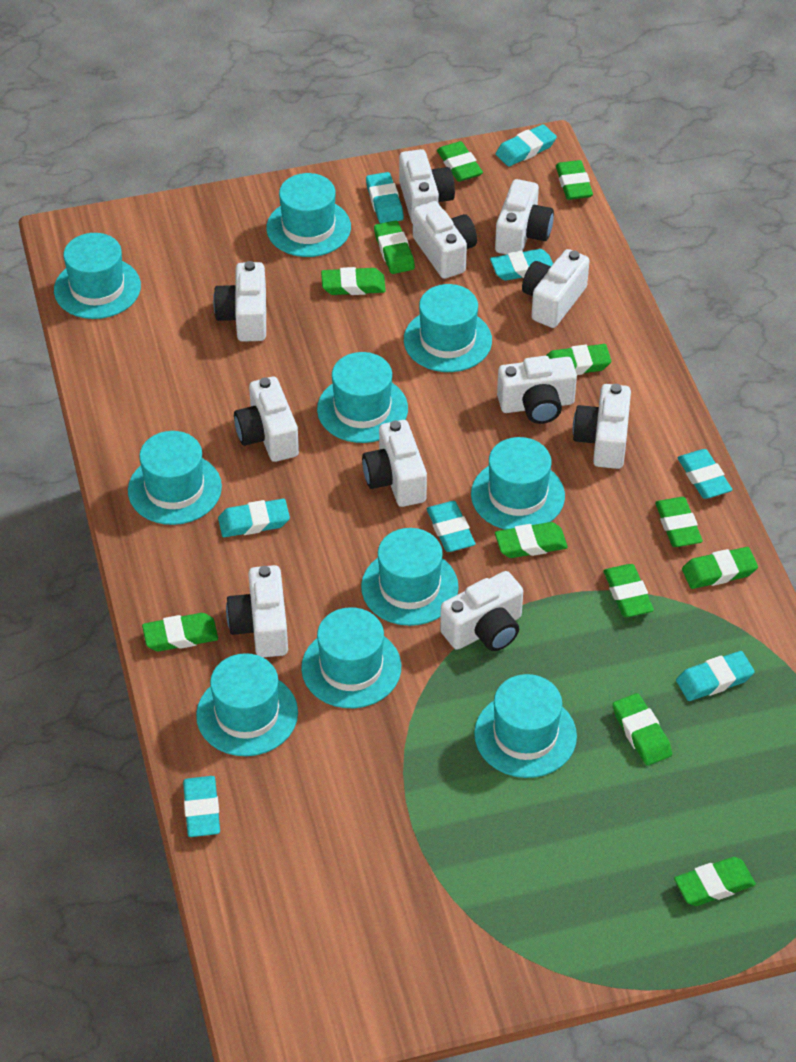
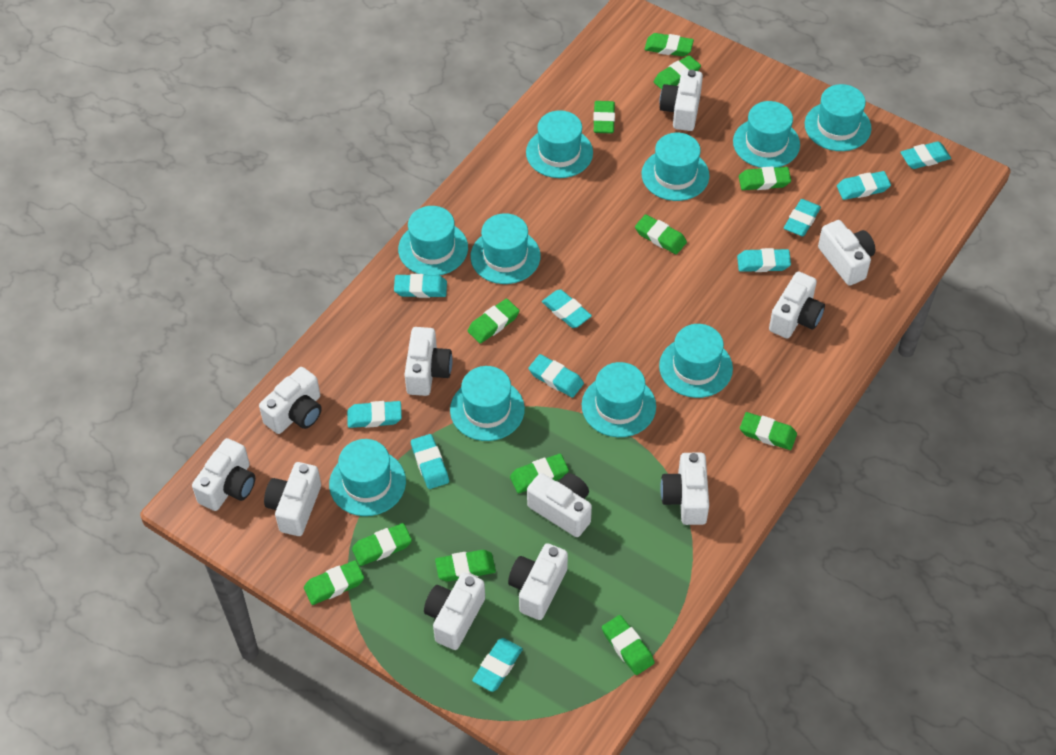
turquoise eraser: [183,776,220,837] [218,499,290,537] [366,172,404,223] [427,501,476,552] [490,249,553,281] [495,124,557,167] [676,651,755,701] [678,449,732,499] = 8 -> [347,401,402,428] [394,274,447,298] [411,434,449,489] [472,638,523,692] [529,354,584,398] [542,289,592,328] [737,248,791,272] [784,199,821,237] [837,171,891,200] [900,141,951,169] = 10

